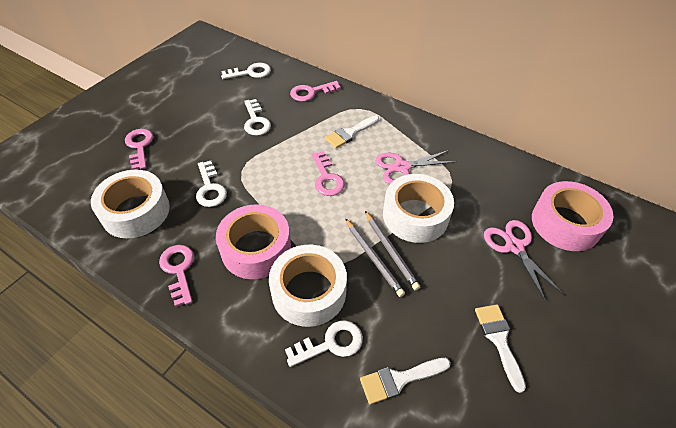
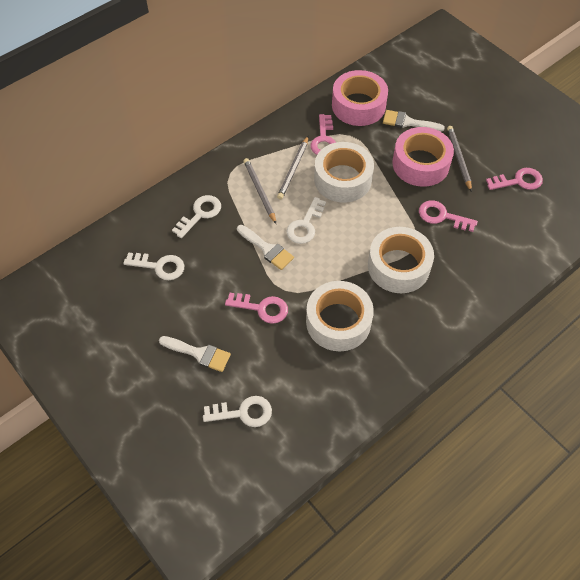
grey pencil: [345,218,405,297] [365,211,420,291] = 2 -> [243,158,276,224] [277,136,308,199] [447,126,472,192] = 3
pink scissors: [375,150,456,184] [484,220,564,302] = 2 -> none = 0

